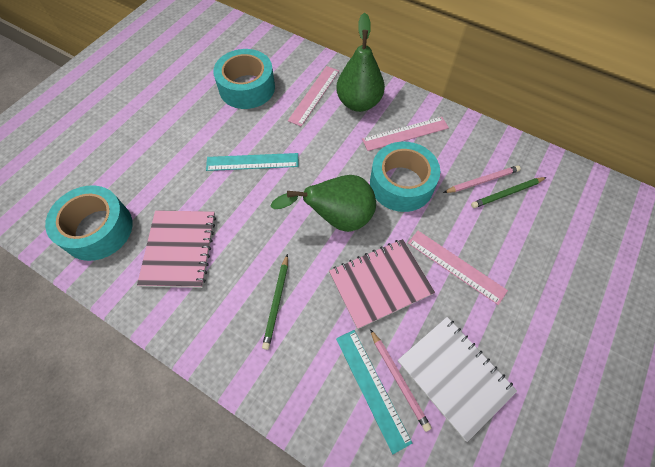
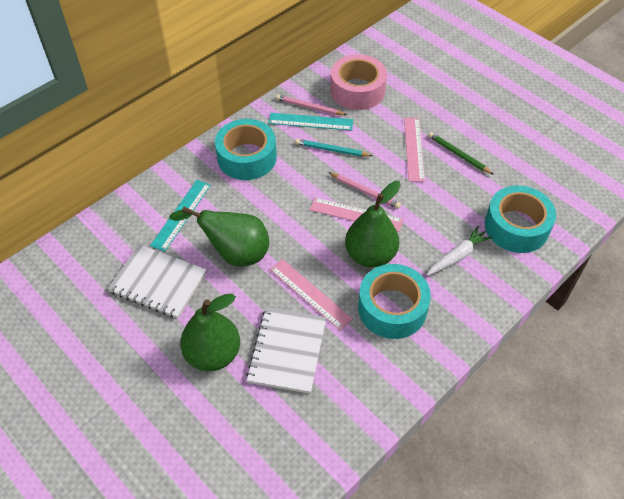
green pear: [271,175,376,232] [336,13,385,112] = 2 -> [169,206,269,267] [180,294,240,371] [345,181,401,268] = 3
green pencil: [262,254,288,350] [471,177,547,208] = 2 -> [428,132,494,175] = 1
pink notebook: [137,210,216,288] [329,239,435,329] = 2 -> none = 0
pink tape: none = 0 -> [330,54,387,110] = 1
turquoise pencil: none = 0 -> [295,139,373,157] = 1
white carrot: none = 0 -> [427,226,493,276] = 1
white notebook: [398,317,517,442] = 1 -> [108,244,207,319] [246,307,326,394] = 2

